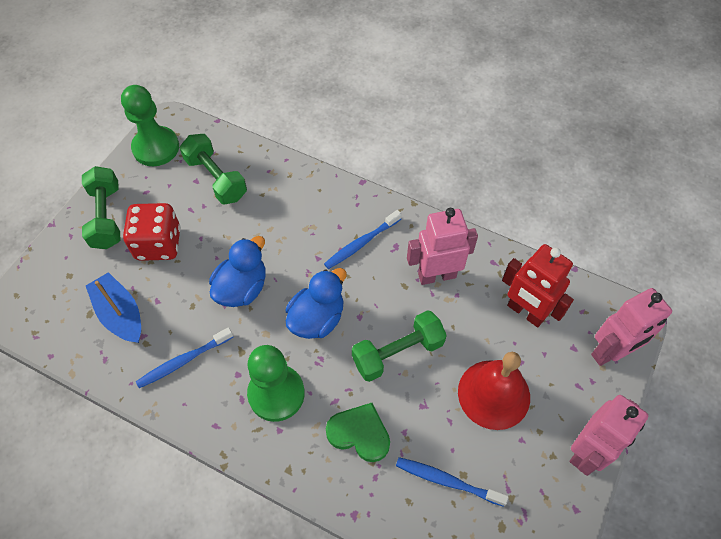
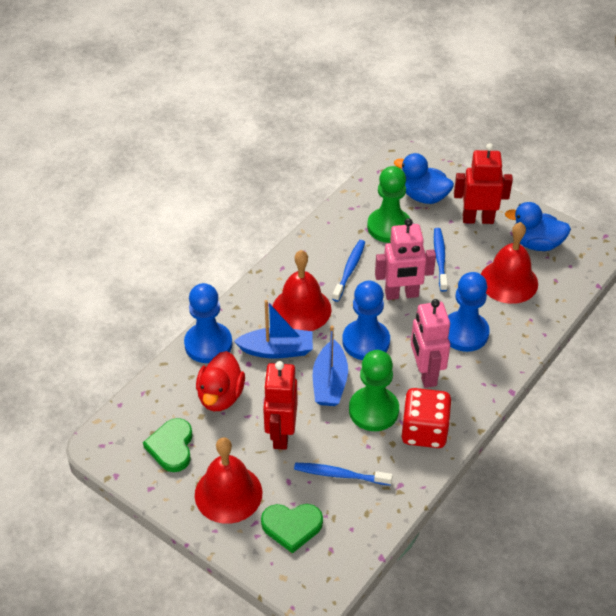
blue boat: [86,272,141,343] = 1 -> [234,300,313,359] [313,325,348,406] = 2
blue pawn: none = 0 -> [184,283,232,363] [342,280,390,360] [448,272,490,352] = 3
green dumbbell: [82,166,120,249] [180,134,247,204] [352,310,447,382] = 3 -> none = 0
green heart: [326,403,390,462] = 1 -> [143,418,193,472] [261,504,323,554] = 2
pink robot: [407,208,478,285] [570,395,648,476] [591,288,672,366] = 3 -> [375,218,436,300] [411,299,450,388] = 2
red bell: [458,352,530,430] = 1 -> [195,437,262,524] [273,250,331,331] [481,222,538,304] = 3
red duck: none = 0 -> [196,351,245,411] = 1
red robot: [502,244,574,327] = 1 -> [263,361,297,450] [454,143,513,224] = 2

